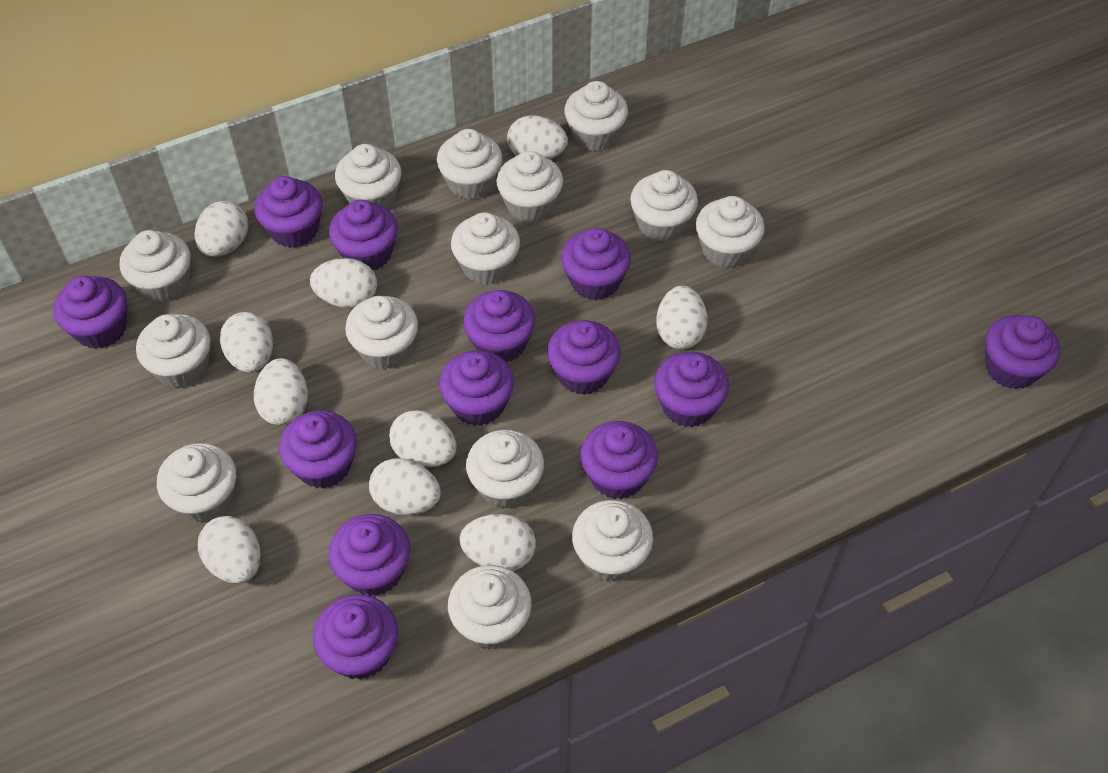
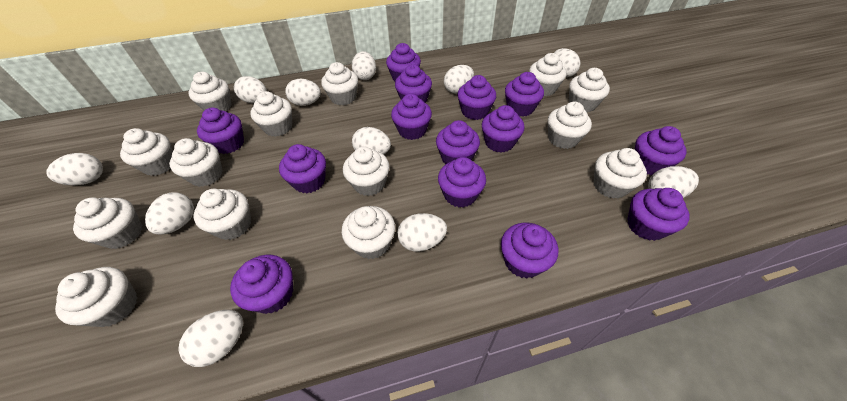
purple cupcake: [53,276,127,349] [254,176,323,248] [279,411,357,489] [313,594,399,680] [329,200,398,270] [329,514,411,596] [439,350,514,426] [463,290,536,363] [547,320,621,395] [561,228,631,300] [580,421,658,499] [654,352,729,427] [985,315,1061,389] = 13 -> [197,108,244,154] [230,255,293,314] [279,144,326,193] [386,43,421,82] [391,94,432,140] [395,64,432,103] [436,120,480,164] [438,157,486,207] [458,75,496,120] [482,105,525,153] [501,223,558,279] [505,72,544,117] [627,188,690,241] [634,126,687,175] = 14
white egg: [195,201,248,257] [198,516,261,583] [220,312,273,373] [254,358,308,425] [310,258,377,308] [369,458,441,515] [389,410,457,467] [459,514,536,571] [507,115,568,159] [656,286,707,349] = 10 -> [46,153,103,185] [145,192,194,235] [178,310,243,367] [234,76,267,103] [285,79,321,106] [352,51,376,80] [352,127,391,155] [397,213,447,251] [444,65,474,93] [554,48,581,77] [648,166,699,198] = 11

